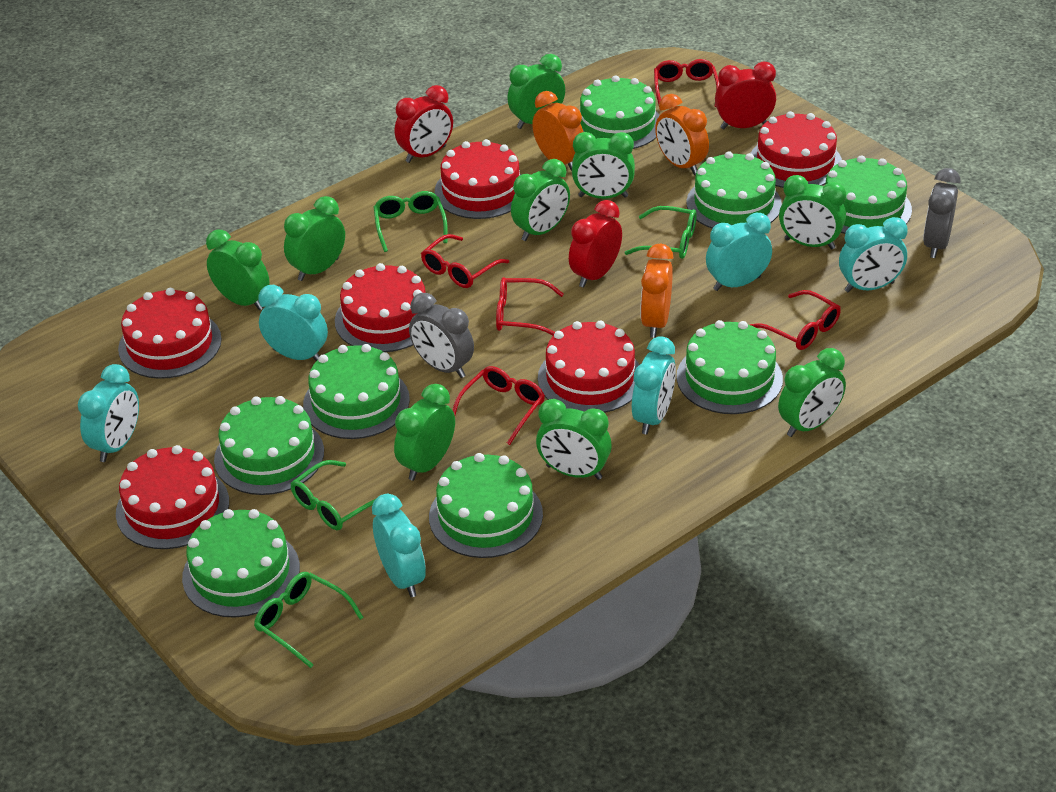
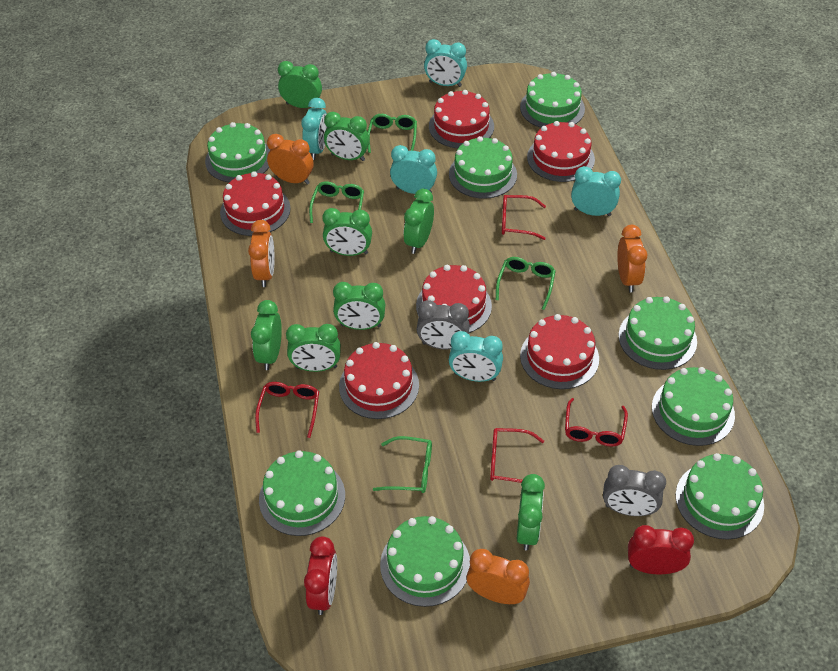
green clock: [206,230,269,310] [284,196,345,281] [394,384,455,481] [507,54,565,129] [511,159,570,241] [536,399,612,480] [572,132,635,199] [778,348,846,437] [779,175,846,249] = 9 -> [251,300,282,370] [278,61,322,108] [286,324,341,372] [322,208,372,256] [324,112,370,161] [333,282,385,330] [404,189,434,254] [517,474,545,551] = 8
orange clock: [532,91,583,171] [640,244,673,338] [655,94,709,175] = 3 -> [248,220,275,287] [267,134,313,185] [466,549,530,604] [617,225,647,292] = 4
red clock: [395,85,453,163] [569,200,622,288] [715,62,776,129] = 3 -> [304,536,337,615] [628,525,694,574] = 2
red glasses: [421,234,509,288] [453,366,545,445] [496,277,564,335] [654,59,720,107] [750,290,841,350] = 5 -> [255,382,319,438] [490,428,544,483] [502,195,546,240] [565,398,628,447] = 4
turquoise clock: [78,364,139,462] [259,285,328,361] [372,494,426,597] [632,336,676,434] [706,213,772,291] [839,217,908,292] = 6 -> [301,98,327,160] [390,145,437,194] [424,39,467,87] [449,331,503,382] [571,166,621,216] = 5

